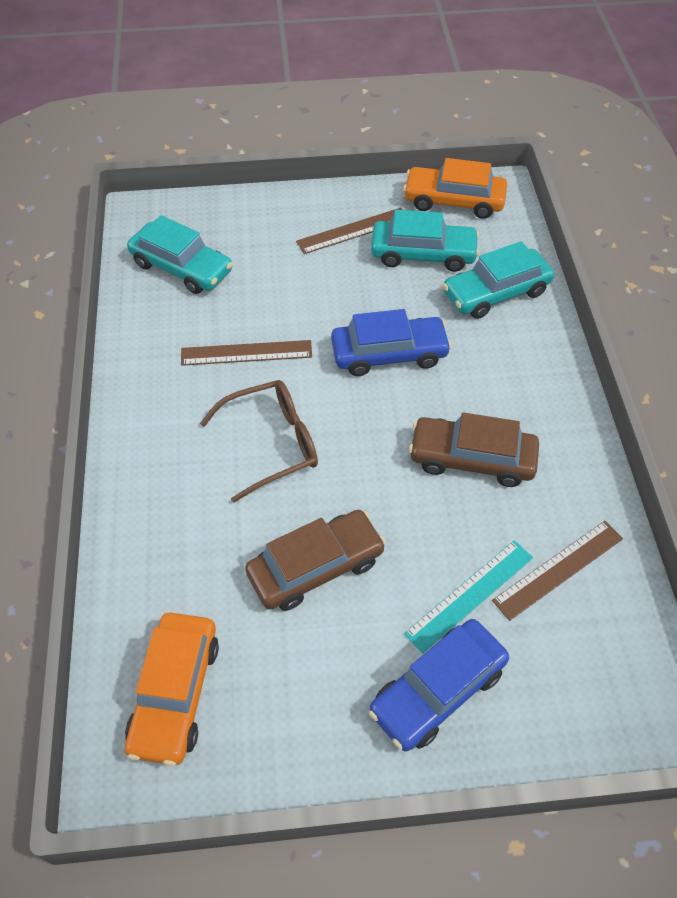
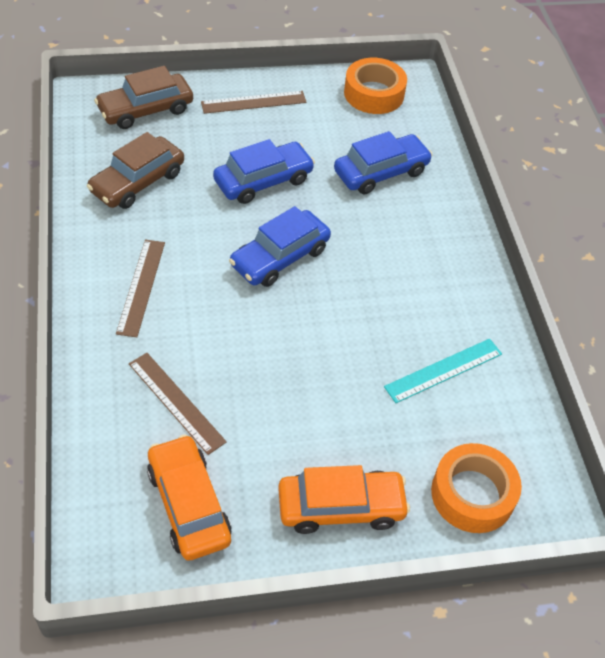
blue car: [331,309,452,376] [369,619,509,751] = 2 -> [213,139,315,204] [229,206,331,287] [334,131,433,194] = 3
brown glasses: [200,380,318,503] = 1 -> none = 0
orange tape: none = 0 -> [344,58,407,114] [431,443,522,533] = 2
turquoise car: [127,215,233,294] [371,210,479,272] [442,241,554,319] = 3 -> none = 0

